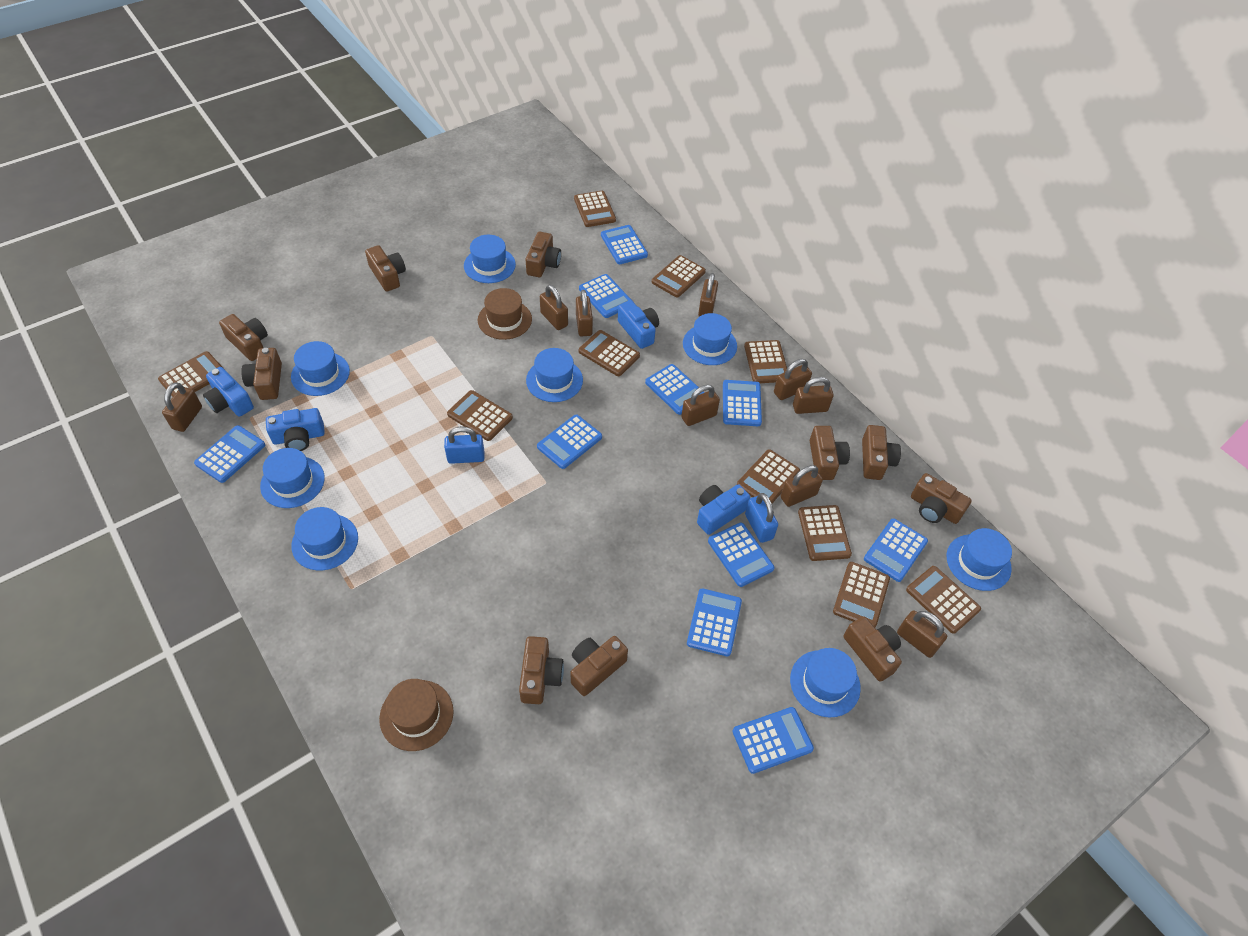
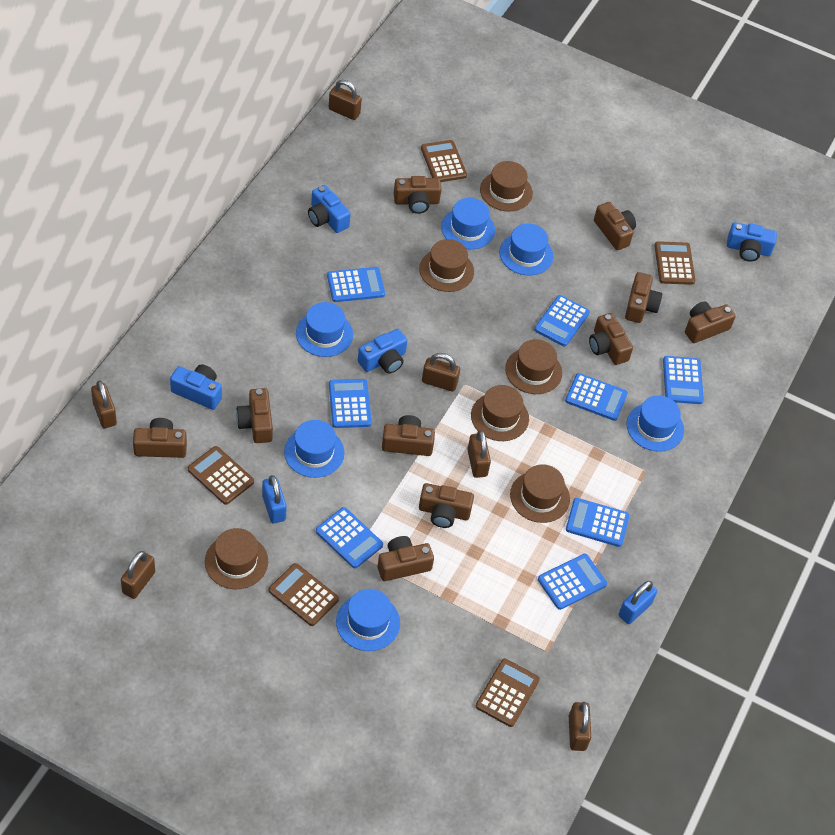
blue calculator: [194,425,265,483] [537,415,602,469] [579,274,631,318] [601,225,648,264] [645,364,705,415] [687,588,742,656] [708,522,774,587] [723,380,762,426] [732,707,814,774] [864,519,928,582] = 10 -> [316,507,383,568] [327,267,385,302] [329,379,372,428] [534,295,590,347] [538,554,607,610] [565,373,628,421] [566,498,630,547] [663,356,704,404] = 8
blue hat: [260,448,325,508] [291,341,350,396] [291,507,358,571] [464,235,516,283] [526,348,583,402] [683,313,737,365] [790,648,861,717] [947,528,1012,591] = 8 -> [284,420,345,478] [296,302,353,357] [336,589,400,651] [441,198,495,249] [499,223,553,276] [626,395,684,452] = 6
brown calculator: [158,351,222,397] [447,390,513,441] [574,191,616,227] [579,330,640,376] [652,255,706,297] [737,449,800,503] [744,340,787,383] [798,505,852,561] [833,562,890,627] [906,566,981,634] = 10 -> [188,446,254,505] [269,563,339,626] [421,140,467,182] [476,658,540,727] [654,241,695,285] = 5
brown hat: [379,679,454,751] [478,288,532,340] = 2 -> [205,528,268,589] [419,239,474,292] [471,385,529,441] [480,161,533,212] [505,339,562,394] [510,464,570,523] = 6
brown padlock: [162,382,202,432] [540,285,568,330] [576,290,593,336] [681,385,720,426] [698,273,718,317] [774,359,812,400] [781,465,823,507] [793,377,833,414] [897,610,947,658] = 9 -> [91,381,117,428] [121,551,155,599] [329,80,362,120] [422,353,460,391] [467,430,491,478] [569,702,591,751] = 6

